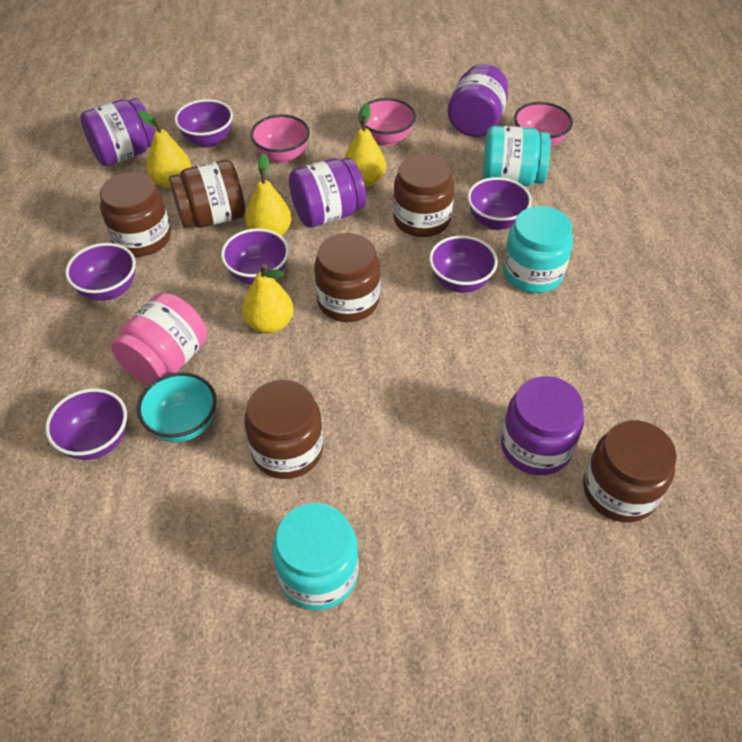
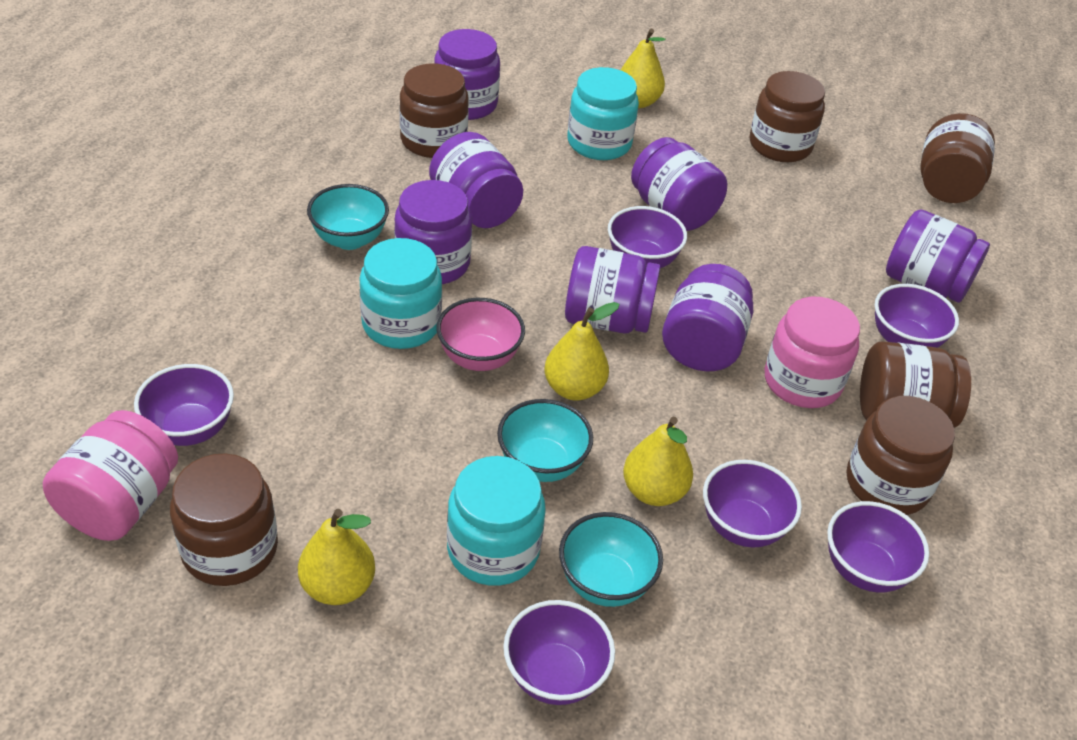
pink bowl: [250,114,310,164] [358,98,416,146] [514,102,573,147] = 3 -> [436,298,525,371] = 1
pink jar: [111,292,207,385] = 1 -> [43,410,178,541] [765,297,860,408] = 2
purple jar: [80,98,155,166] [289,158,366,228] [448,64,508,137] [501,376,584,475] = 4 -> [394,180,472,284] [429,132,523,228] [434,29,500,120] [565,246,660,333] [631,137,727,231] [662,264,753,372] [886,210,990,303] = 7
turquoise bowl: [137,372,217,442] = 1 -> [307,184,389,250] [497,399,593,482] [559,512,663,607] = 3

